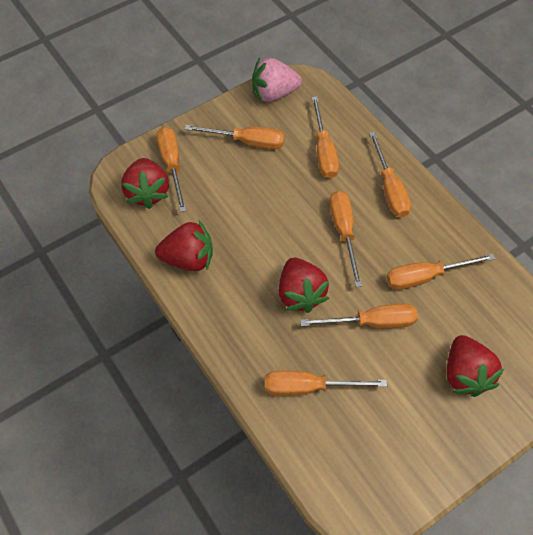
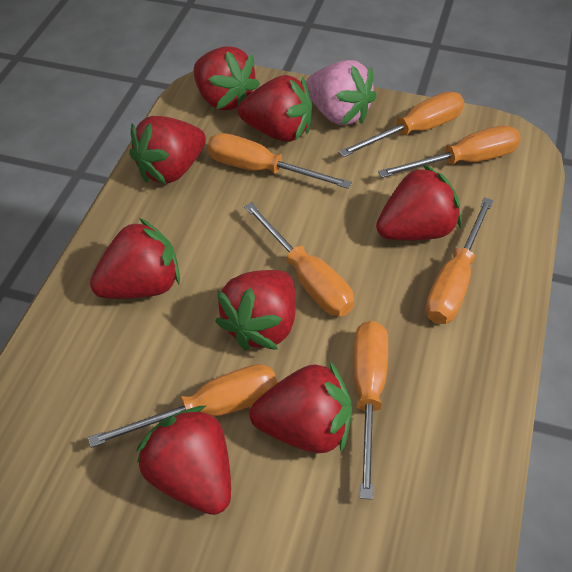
orange screwdriver: [157,127,186,212] [185,125,285,149] [265,371,387,396] [300,304,418,328] [312,97,339,179] [330,191,362,287] [369,132,411,217] [386,253,495,290] = 8 -> [88,364,278,448] [207,133,352,189] [244,202,354,316] [339,92,464,157] [353,321,388,500] [378,126,521,178] [425,197,493,324] = 7
red strawberry: [121,158,169,209] [155,221,213,271] [279,257,329,313] [447,335,505,397] = 4 -> [90,218,180,299] [130,116,206,184] [136,406,231,515] [193,46,260,110] [215,270,296,350] [238,75,312,142] [250,362,352,453] [376,164,462,241] = 8

